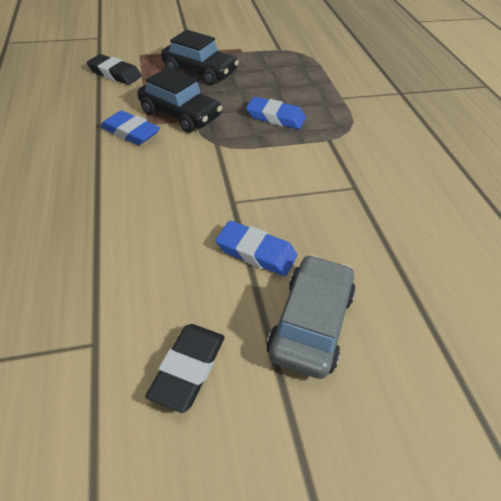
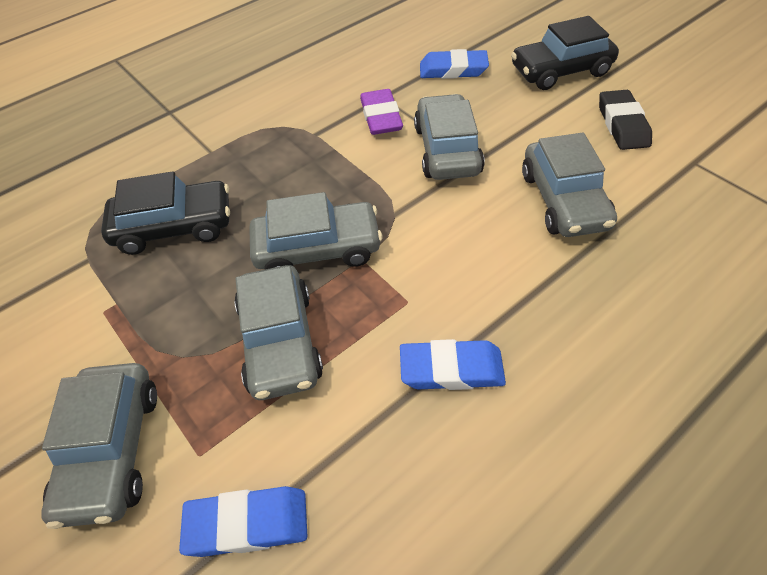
black eraser: [86,54,142,85] [145,324,225,413] = 2 -> [599,90,652,150] = 1
grey car: [266,254,356,379] = 1 -> [41,363,157,529] [234,265,323,400] [249,192,382,270] [414,94,485,180] [522,132,617,237] = 5
purple eraser: none = 0 -> [360,89,403,135] = 1

